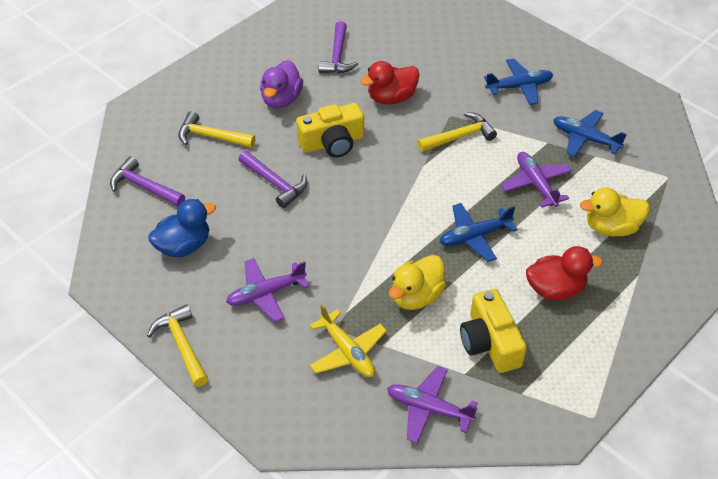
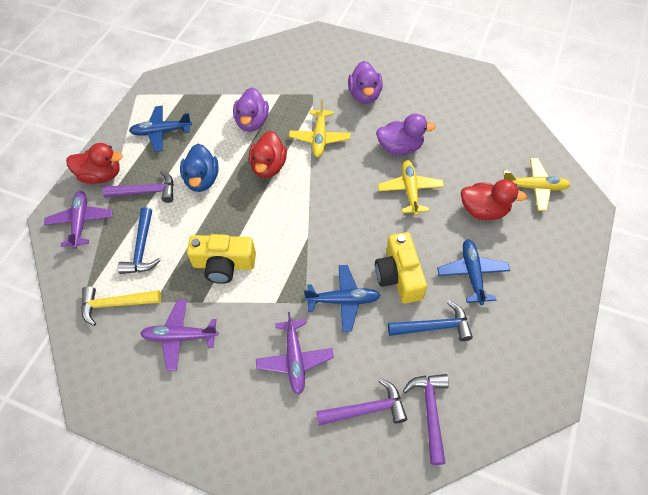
blue hammer: none = 0 -> [118,207,161,274] [388,300,473,341] = 2
purple duck: [260,60,303,109] = 1 -> [233,87,269,132] [348,61,383,104] [376,114,436,155] = 3
red duck: [360,61,420,105] [526,246,603,301] = 2 -> [66,143,123,184] [249,131,287,178] [461,179,527,220] = 3
yellow duck: [389,255,446,310] [580,188,649,236] = 2 -> none = 0
yellow hammer: [147,304,208,387] [178,111,255,148] [417,112,497,152] = 3 -> [81,286,161,326] = 1
yellow plane: [310,304,387,377] = 1 -> [289,100,351,158] [378,160,444,216] [503,158,571,211] = 3

